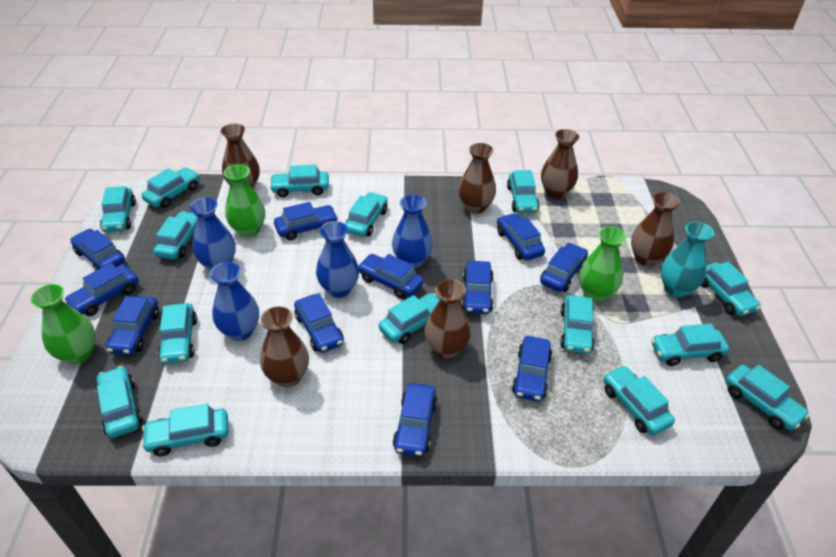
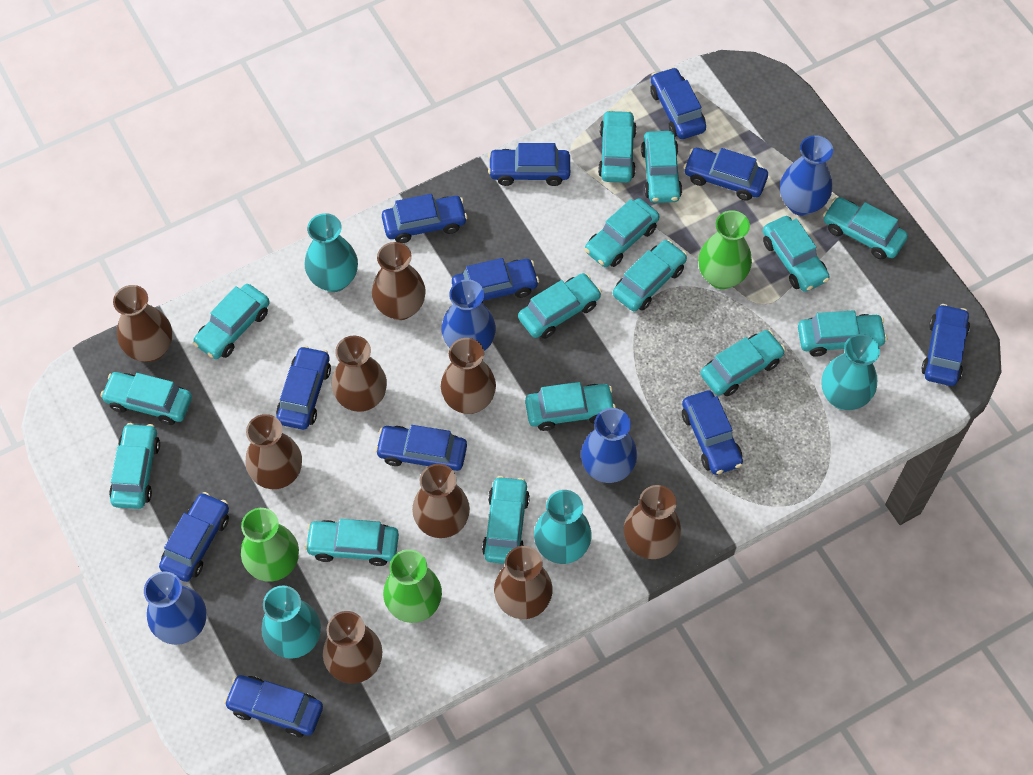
brown vase: [221,123,260,189] [260,306,309,388] [424,279,471,359] [458,143,496,214] [541,129,579,199] [631,192,680,266] = 6 -> [113,285,172,362] [245,414,302,489] [323,611,382,684] [332,336,387,412] [372,242,426,320] [412,464,470,538] [441,338,496,414] [494,546,553,619] [624,485,681,559] = 9
turquoise vase: [661,222,714,297] = 1 -> [261,585,321,659] [305,213,358,292] [534,490,592,564] [821,334,880,410] = 4

